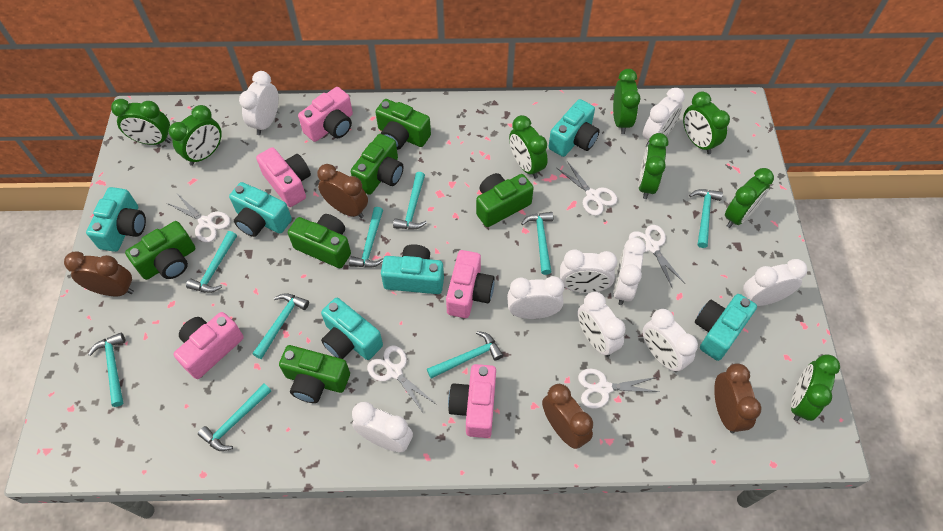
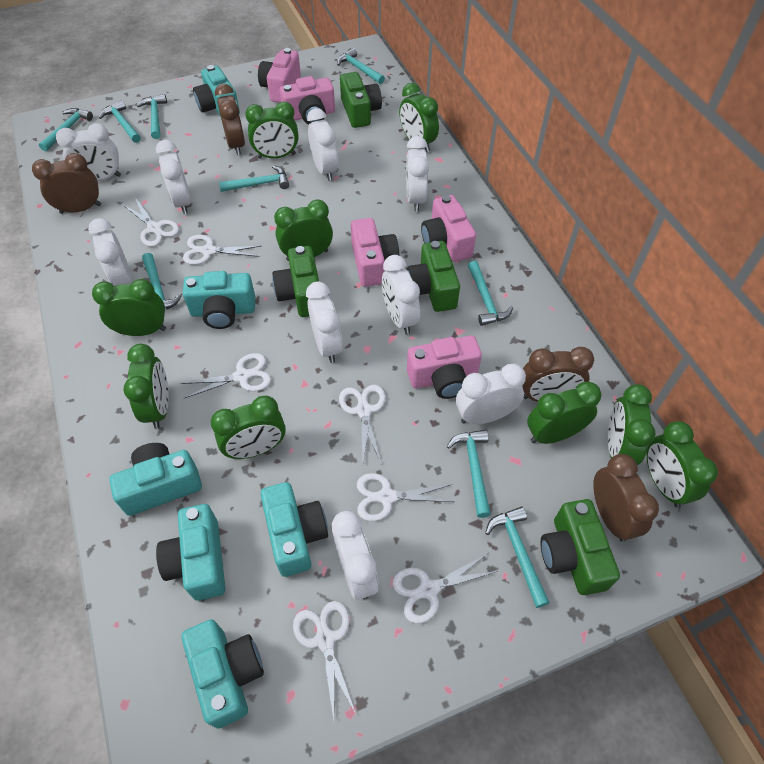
green camera: [125,221,195,280] [279,345,350,403] [288,214,351,268] [351,134,404,195] [376,99,431,150] [476,173,534,227] = 6 -> [272,246,319,317] [340,72,382,128] [407,241,460,312] [540,499,620,595] = 4
green clock: [111,99,171,145] [169,105,222,166] [509,115,548,179] [613,69,640,134] [638,133,669,199] [683,92,730,154] [725,168,774,228] [791,354,840,421] = 8 -> [92,279,166,336] [123,344,169,429] [211,395,286,459] [245,102,299,159] [274,199,333,261] [399,83,439,152] [527,382,601,444] [608,384,656,465] [647,421,718,507] = 9
white scissors: [167,194,231,242] [367,345,436,414] [557,161,617,216] [578,369,659,409] [629,225,685,289] = 5 -> [123,199,179,247] [181,353,271,398] [183,235,261,265] [293,601,356,720] [339,385,386,462] [357,473,454,521] [392,553,498,624] = 7

